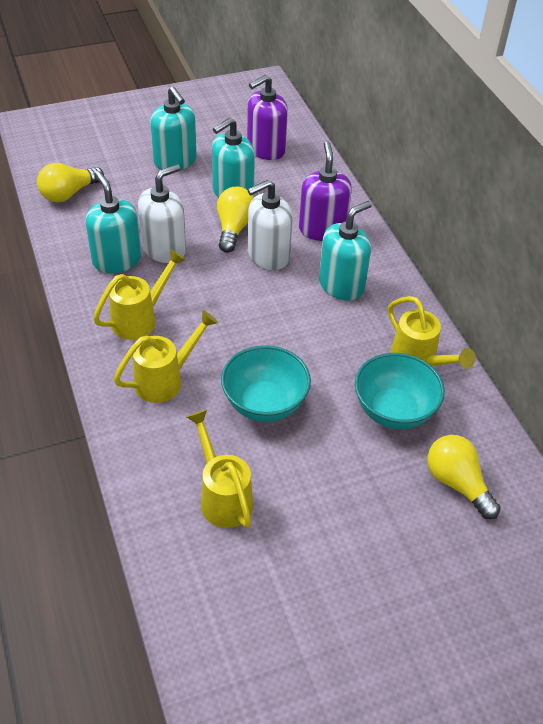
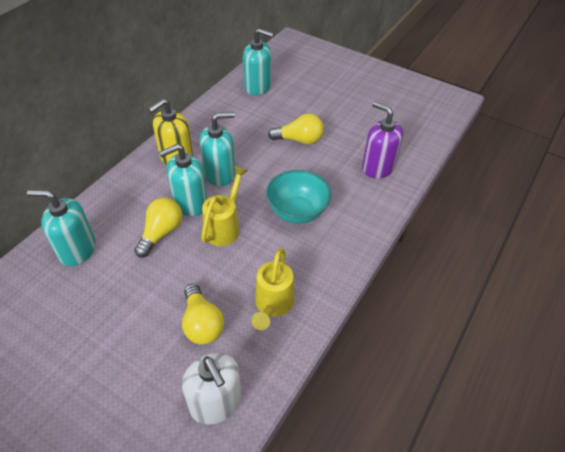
purple soap dispenser: [247,75,288,160] [299,141,352,241] = 2 -> [362,102,403,179] = 1
turquoise bowl: [221,345,311,422] [355,353,445,429] = 2 -> [266,170,331,223] = 1
white soap dispenser: [138,164,186,263] [248,180,293,270] = 2 -> [182,353,242,425] = 1
yellow soap dispenser: none = 0 -> [148,99,193,165] = 1
yellow watering can: [93,249,186,340] [114,310,218,403] [187,410,253,528] [388,296,475,369] = 4 -> [201,166,248,246] [251,248,294,330] = 2

